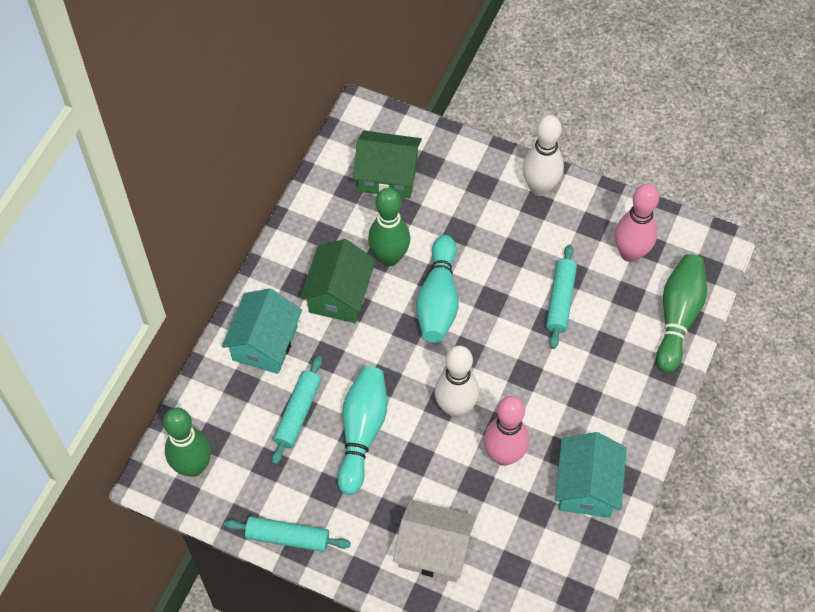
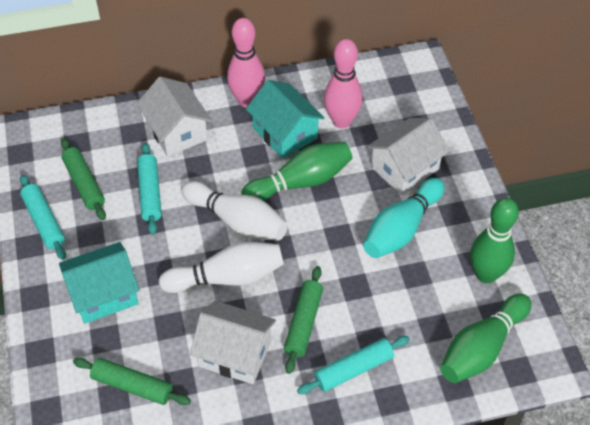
green house: [300,239,376,323] [353,131,422,199] = 2 -> none = 0
green rolling pin: none = 0 -> [61,139,106,220] [73,358,191,405] [284,266,323,374] = 3
turquoise bowling pin: [337,366,387,495] [416,235,459,343] = 2 -> [363,178,445,258] = 1
white house: [393,499,476,582] = 1 -> [137,77,212,157] [190,301,276,384] [367,118,449,195] = 3

